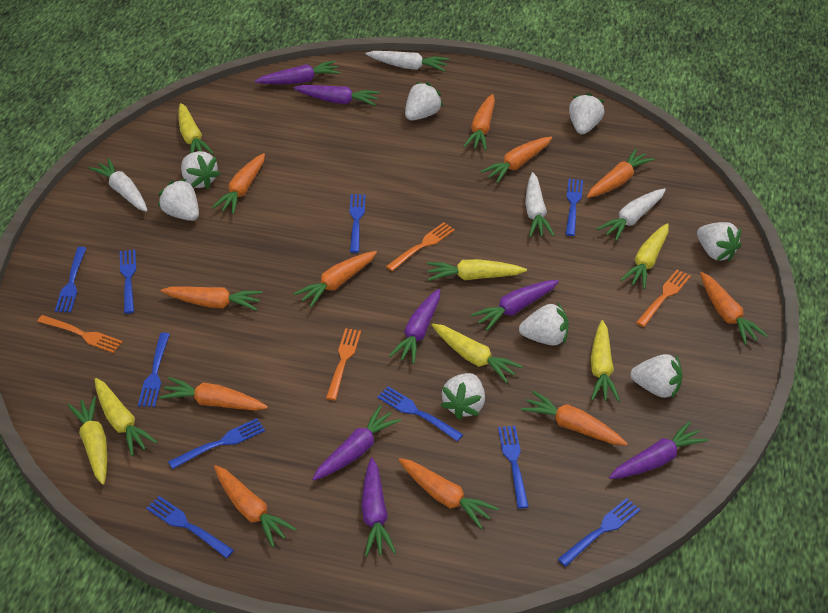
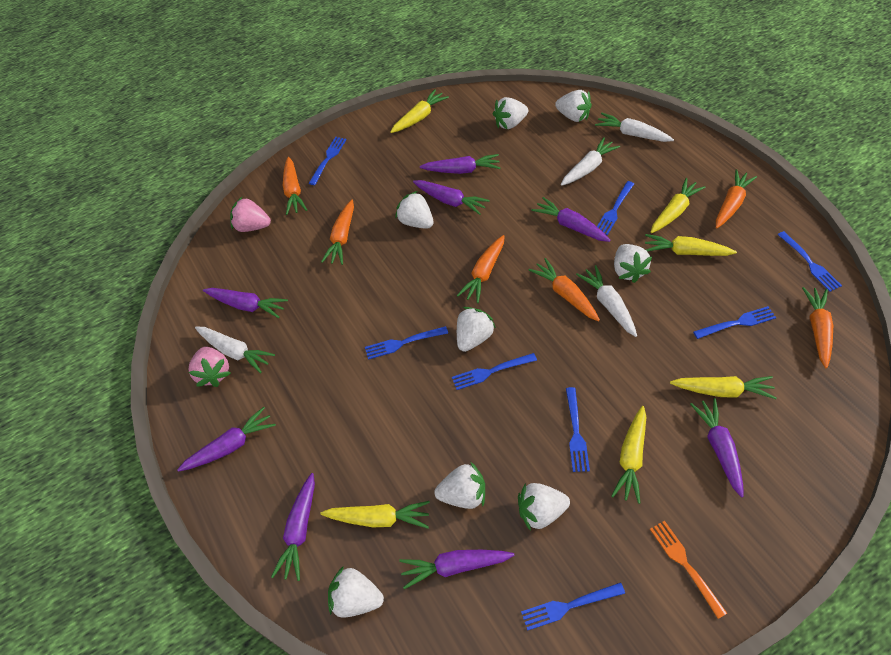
blue fork: [55,247,86,312] [120,249,136,314] [138,333,170,407] [146,496,234,558] [168,418,265,469] [350,194,366,253] [377,386,464,441] [498,426,529,509] [558,498,641,567] [566,179,583,236] = 10 -> [309,137,347,185] [365,326,448,360] [452,353,537,390] [521,582,625,631] [566,387,590,472] [597,181,634,235] [693,306,776,339] [778,231,842,292] = 8
orange carrot: [160,377,268,411] [161,286,262,311] [212,153,265,214] [214,465,297,547] [293,251,377,308] [398,458,499,529] [463,94,495,151] [480,136,552,183] [521,390,628,446] [587,148,655,198] [700,272,768,345] = 11 -> [283,157,307,215] [321,200,354,265] [457,235,505,303] [529,258,600,321] [716,169,757,228] [802,287,833,368] = 6
orange fork: [37,315,123,353] [326,328,361,400] [386,222,455,271] [636,269,691,327] = 4 -> [650,521,727,619] = 1
pink strawberry: none = 0 -> [188,347,231,387] [230,197,271,232] = 2
purple carrot: [255,60,340,84] [294,85,380,106] [312,405,401,480] [362,458,396,557] [389,289,440,364] [471,280,559,331] [609,421,708,479] = 7 -> [177,407,276,472] [203,288,288,318] [271,473,315,581] [399,550,515,589] [413,180,490,215] [420,154,500,174] [531,197,611,242] [690,398,744,497] = 8
yellow carrot: [67,396,107,485] [94,378,158,456] [179,103,214,154] [427,259,527,281] [432,323,523,383] [591,320,620,401] [621,223,669,289] = 7 -> [320,501,430,529] [390,89,449,133] [611,406,646,504] [645,234,737,256] [651,178,706,233] [670,376,777,399] = 6

